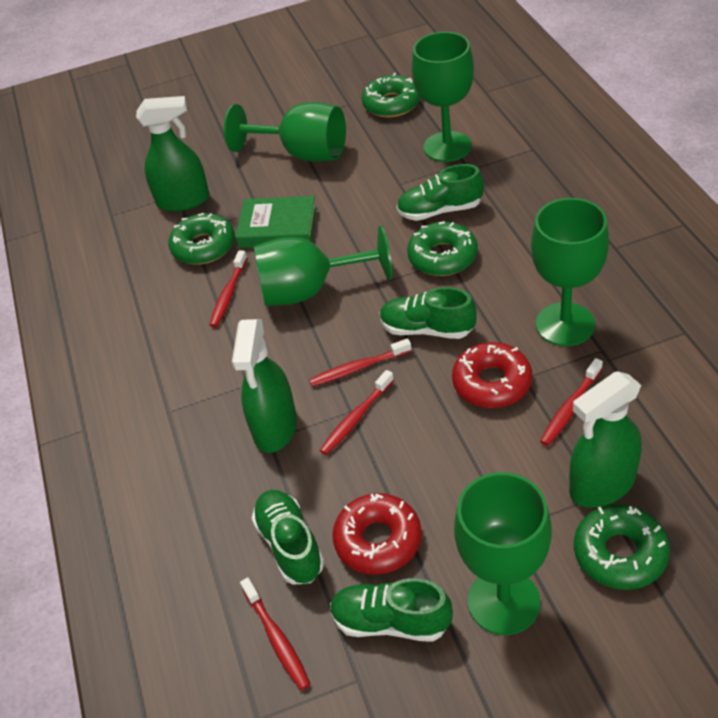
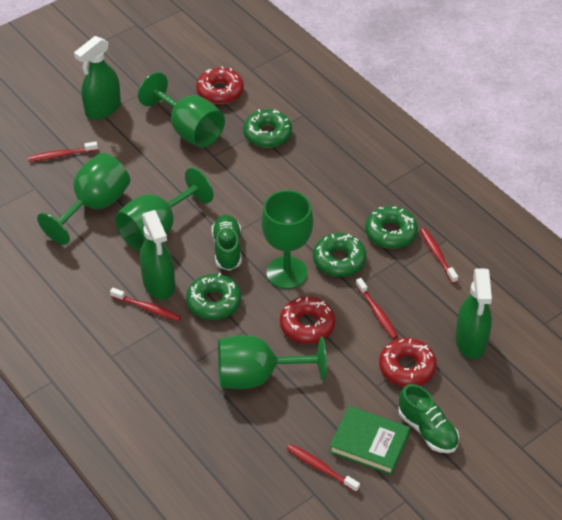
green shoe: [252,490,324,585] [330,578,453,642] [380,287,477,339] [397,164,483,221] = 4 -> [212,215,241,271] [398,384,459,453] = 2
red donut: [332,493,422,575] [452,342,532,408] = 2 -> [196,66,244,104] [280,296,335,344] [379,338,437,387] = 3

